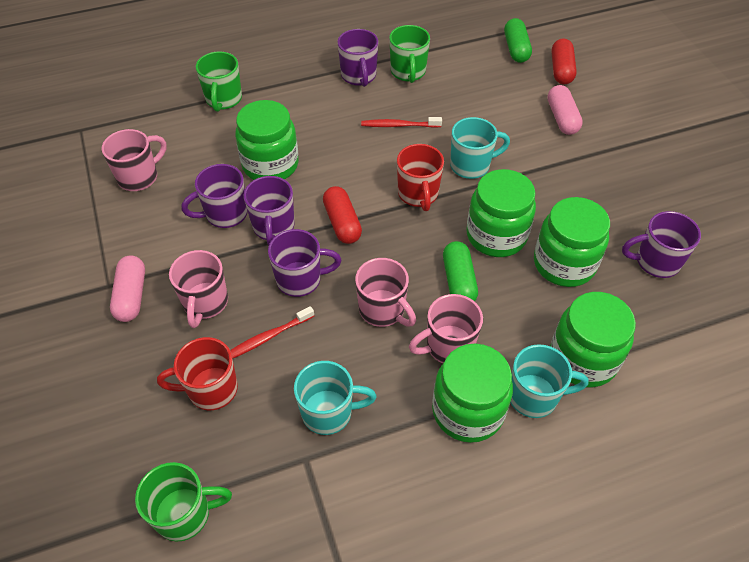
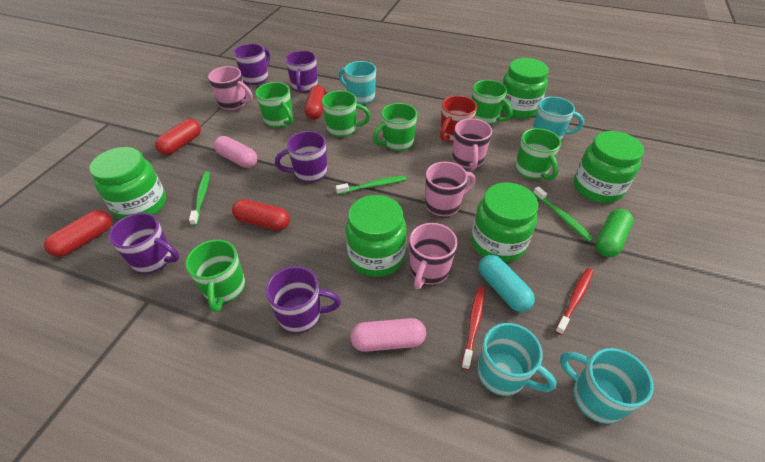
green capsule: [443,241,478,302] [504,18,532,63] = 2 -> [595,209,633,257] = 1
green mug: [135,462,232,542] [196,51,242,112] [389,25,430,83] = 3 -> [186,240,245,312] [256,82,293,128] [322,91,371,137] [373,103,417,151] [472,80,513,125] [515,128,561,180] = 6
green toothbrush: none = 0 -> [189,172,210,226] [336,176,407,194] [533,186,594,242] = 3
red capsule: [323,186,362,244] [552,38,577,85] = 2 -> [44,210,112,257] [155,119,201,155] [232,199,290,231] [305,85,326,120] = 4
red mug: [157,337,238,410] [397,144,444,211] = 2 -> [440,95,477,143] = 1
turquoise capsule: none = 0 -> [479,255,535,312] = 1
turquoise mug: [294,361,377,435] [450,117,510,179] [511,344,589,418] = 3 -> [339,61,376,104] [477,323,557,396] [533,97,584,140] [560,348,653,424] = 4

